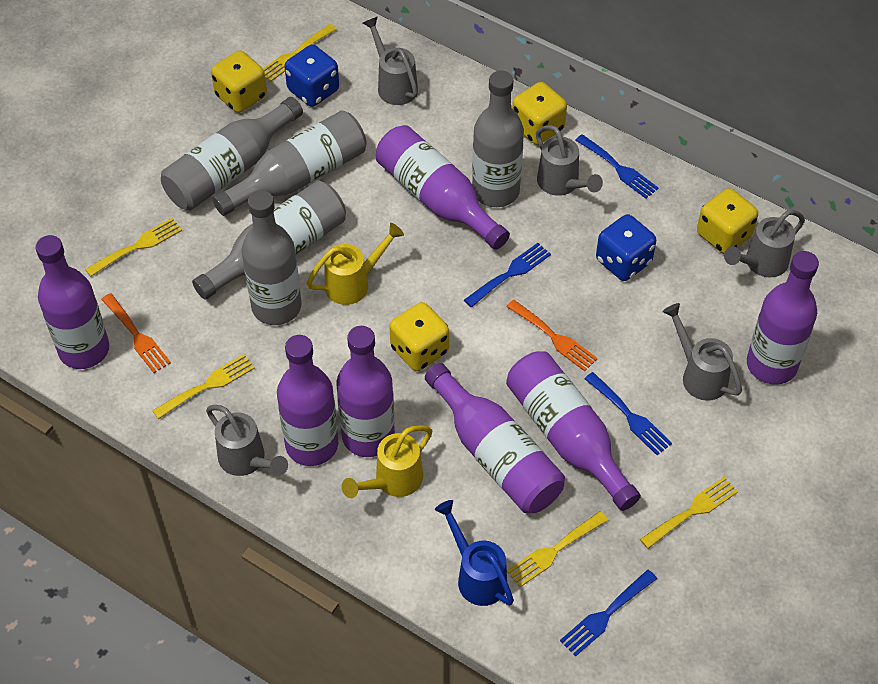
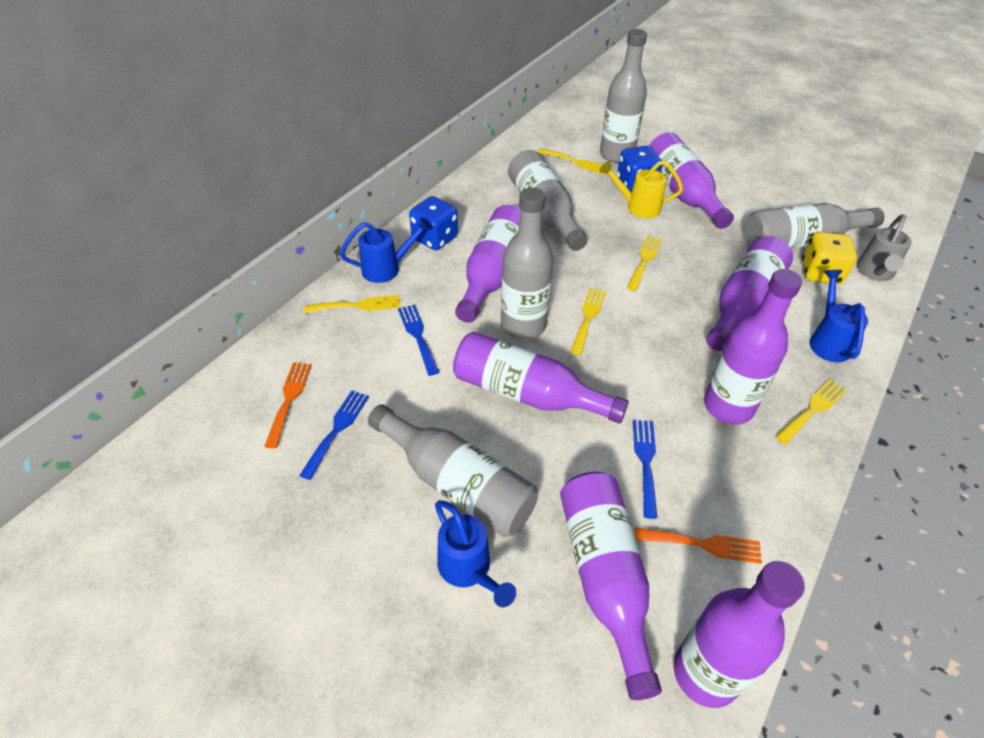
blue fork: [464,243,551,307] [560,570,657,657] [575,134,658,199] [584,372,672,455] = 4 -> [299,390,369,480] [398,305,439,376] [633,420,657,519] = 3
blue watering can: [435,500,514,606] = 1 -> [340,217,432,283] [435,500,516,607] [809,270,868,362] = 3
grey watering can: [206,405,288,476] [363,16,418,105] [536,125,603,196] [663,303,742,401] [724,210,805,277] = 5 -> [857,214,912,281] = 1
yellow dice: [211,51,267,113] [390,302,449,371] [512,82,567,145] [697,188,758,254] = 4 -> [802,232,857,284] = 1
yellow watering can: [307,223,404,305] [342,425,432,498] = 2 -> [599,161,683,218] = 1

